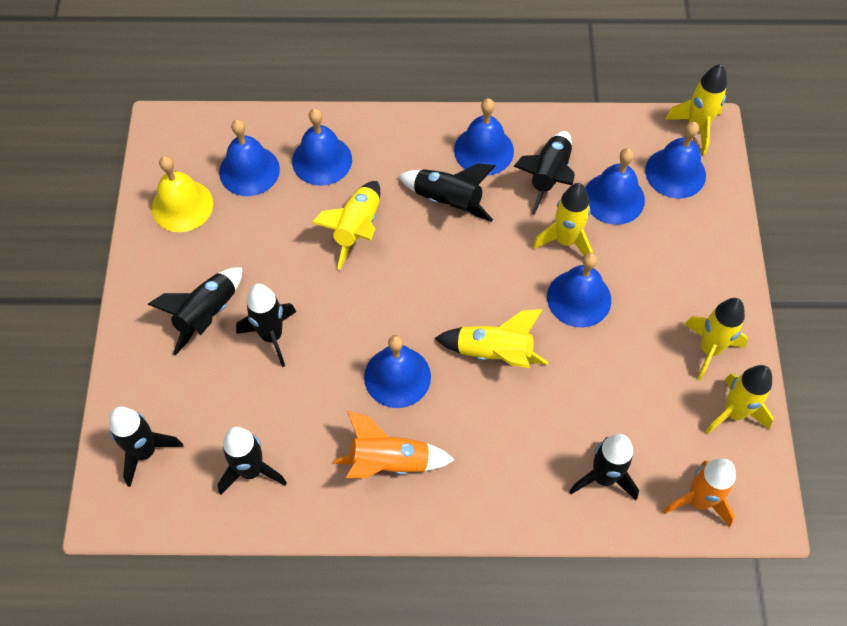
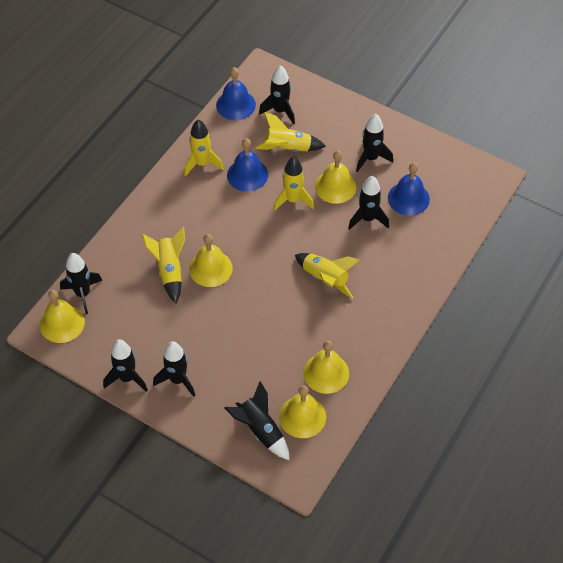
blue bell: [219,119,280,196] [292,108,352,186] [364,335,431,408] [454,98,514,176] [547,253,611,328] [585,148,645,225] [645,122,706,199] = 7 -> [216,67,256,120] [227,138,268,191] [388,162,430,216] = 3
orange rocket: [333,411,455,478] [663,459,736,527] = 2 -> none = 0
yellow bell: [152,156,213,232] = 1 -> [40,290,85,343] [189,234,233,287] [279,385,326,438] [303,341,349,394] [315,150,356,204] = 5
yellow rocket: [311,181,380,270] [434,309,548,368] [532,183,593,256] [665,64,727,155] [684,298,748,380] [705,365,774,434] = 6 -> [142,227,185,303] [184,119,224,176] [255,112,326,152] [273,157,314,211] [295,253,360,298] = 5

